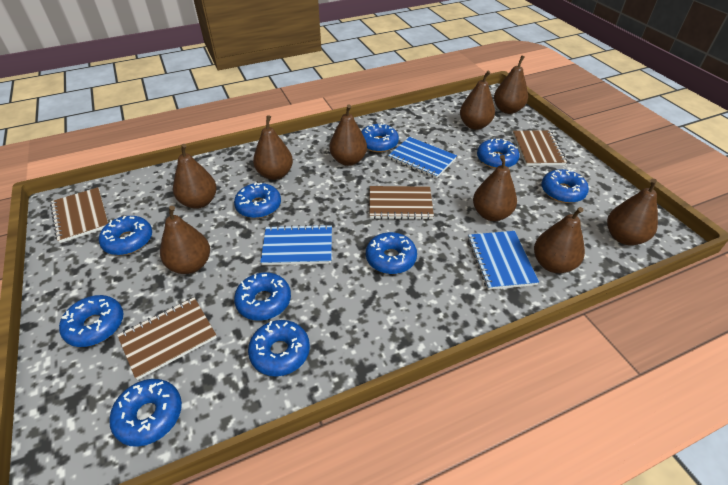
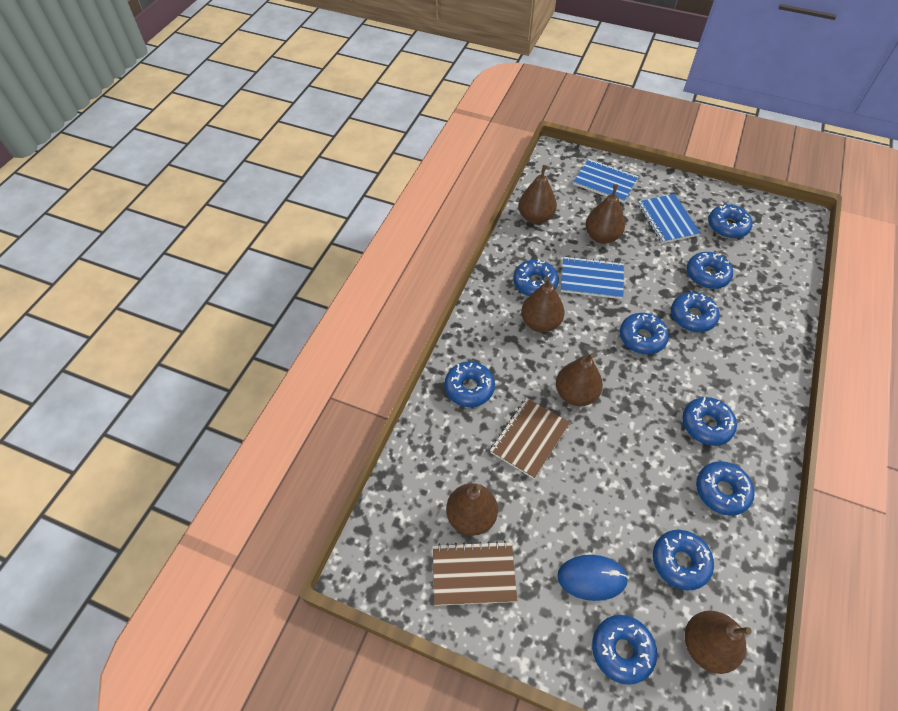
blue mouse: none = 0 -> [557,555,628,601] = 1
brown notebook: [50,187,108,243] [117,297,217,380] [369,186,434,220] [513,130,567,166] = 4 -> [433,541,517,606] [490,398,570,479] = 2
brown pear: [160,206,210,274] [173,144,217,209] [253,115,293,180] [329,105,367,166] [460,71,495,130] [473,155,517,221] [494,55,528,114] [534,207,585,273] [607,179,658,245] = 9 -> [446,483,498,536] [519,165,557,224] [521,276,565,333] [556,353,603,406] [585,184,625,244] [685,610,752,674] = 6

